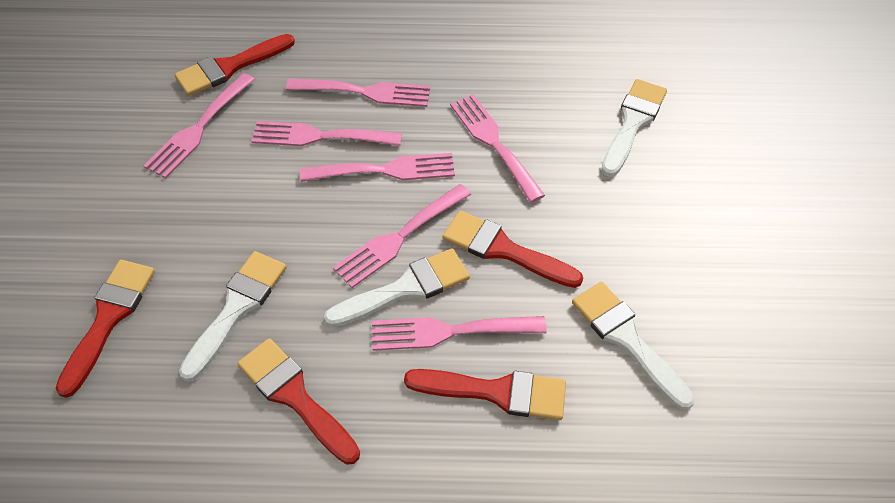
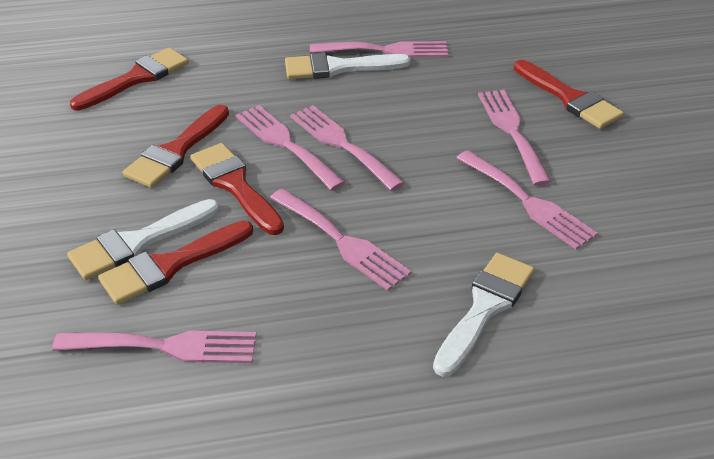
white brush: [179,251,286,382] [324,248,470,327] [572,282,695,410] [601,79,667,177] = 4 -> [67,199,219,280] [285,53,411,79] [433,253,534,377] = 3

